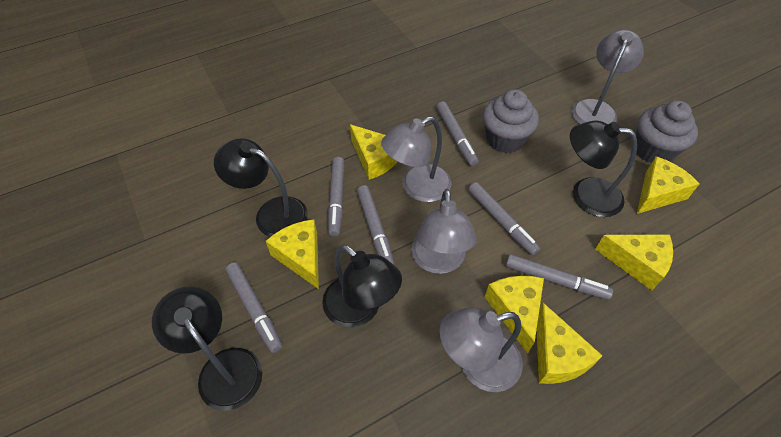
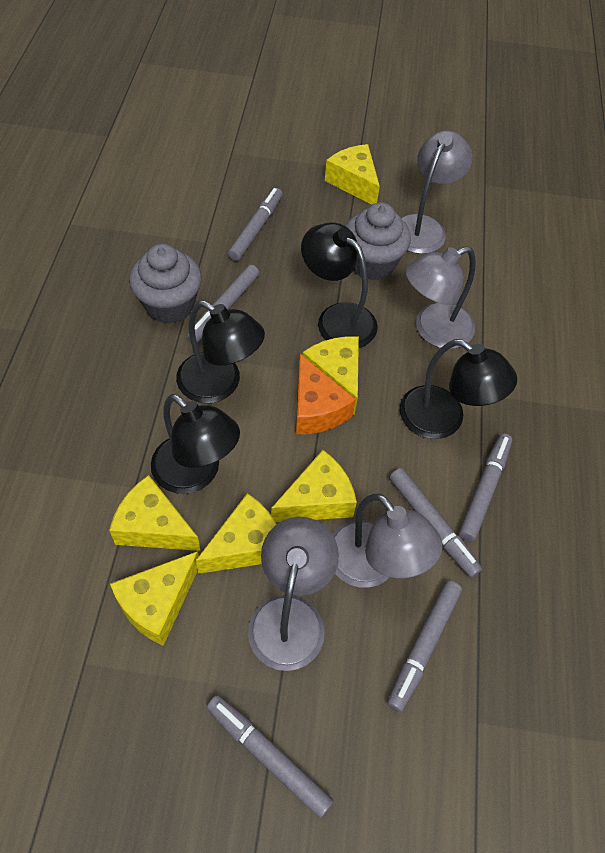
orange cheese: none = 0 -> [296,354,356,434] = 1

